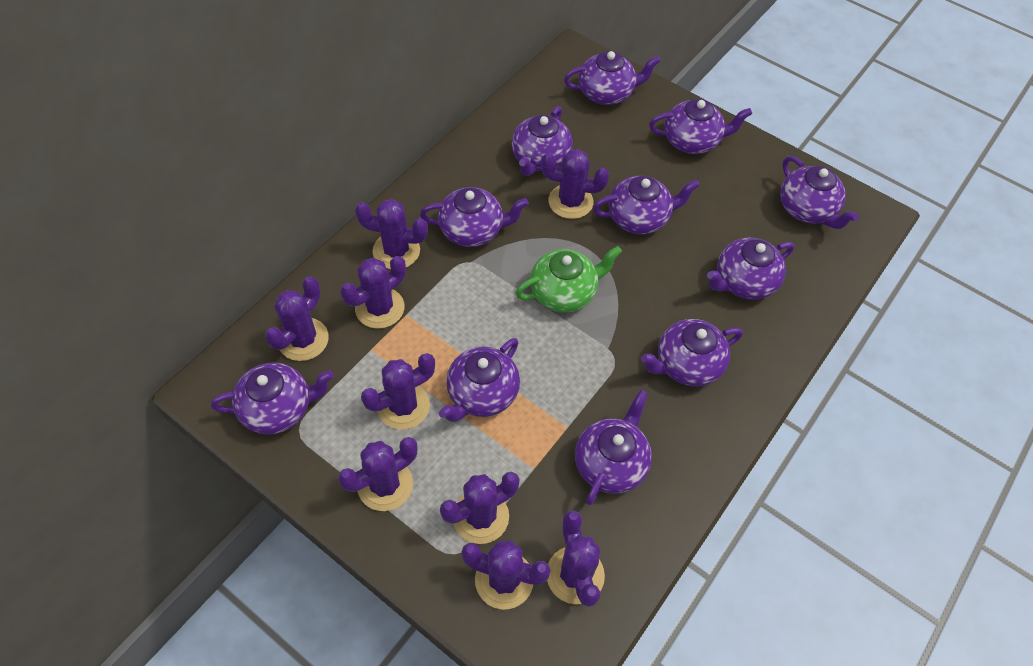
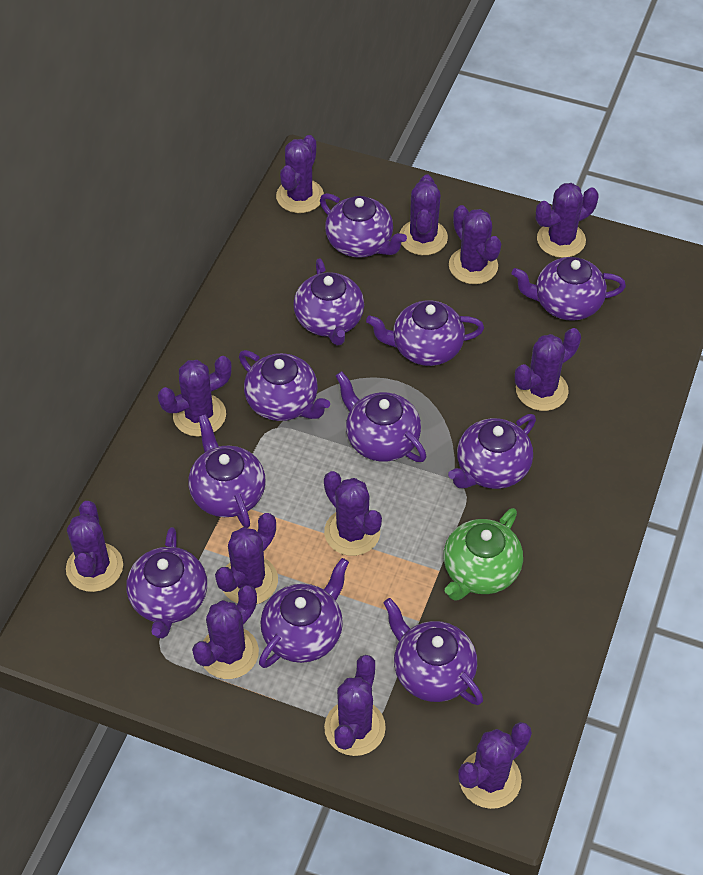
purple cactus: [265,276,329,361] [338,437,418,511] [341,256,406,329] [355,199,428,269] [361,353,435,430] [440,472,520,544] [462,541,551,610] [541,149,609,219] [547,510,605,607] = 9 -> [66,501,123,592] [158,356,232,437] [192,586,259,679] [215,513,278,604] [276,135,324,213] [324,471,382,556] [324,655,386,756] [400,175,448,255] [449,205,501,284] [458,722,532,809] [515,328,581,411] [536,183,599,258] = 12

